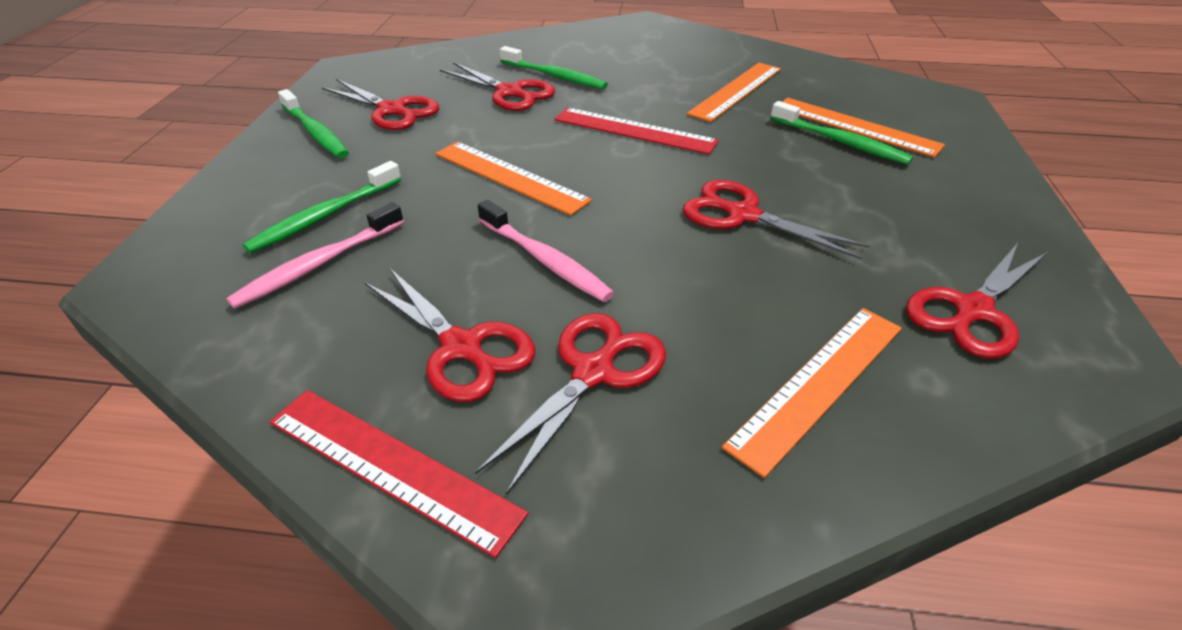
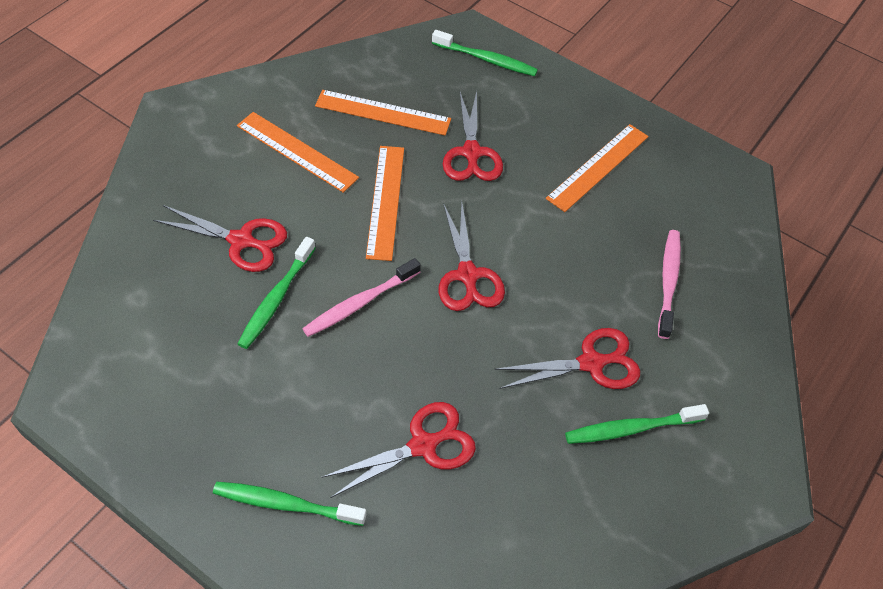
red ruler: [269,390,528,558] [554,108,719,154] = 2 -> none = 0
red scissors: [321,79,439,130] [364,268,535,402] [440,62,555,111] [475,313,666,495] [683,180,870,260] [906,243,1048,359] = 6 -> [153,205,287,272] [321,402,476,498] [439,203,505,311] [443,91,503,181] [494,328,640,389] = 5

